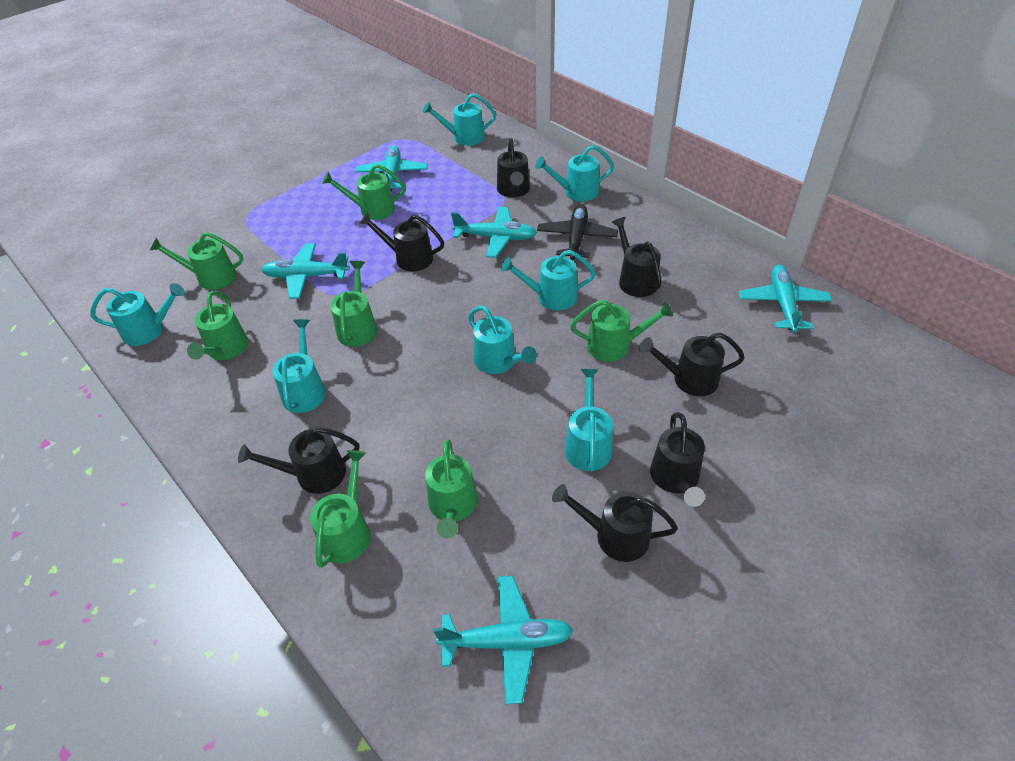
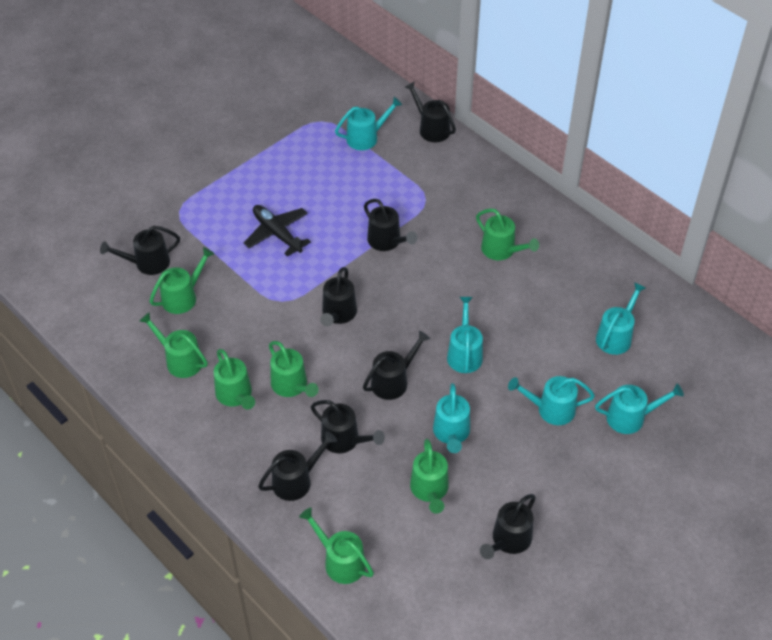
black watering can: [238,427,359,494] [359,212,444,271] [497,138,530,197] [552,484,678,562] [612,217,662,297] [639,333,745,396] [650,412,705,507] = 7 -> [100,226,180,275] [258,431,337,501] [311,400,385,453] [320,267,357,327] [363,331,430,400] [364,199,418,251] [405,82,456,142] [480,494,536,559] = 8
turquoise plane: [261,243,350,299] [355,146,428,192] [433,576,574,704] [451,207,537,258] [739,264,832,333] = 5 -> none = 0
turquoise watering can: [90,283,185,346] [272,319,326,413] [423,93,496,146] [468,306,537,374] [501,250,596,310] [535,145,614,202] [565,369,613,472] = 7 -> [335,97,402,150] [433,383,470,453] [447,297,483,373] [508,376,595,425] [595,384,684,434] [596,282,646,355] = 6

